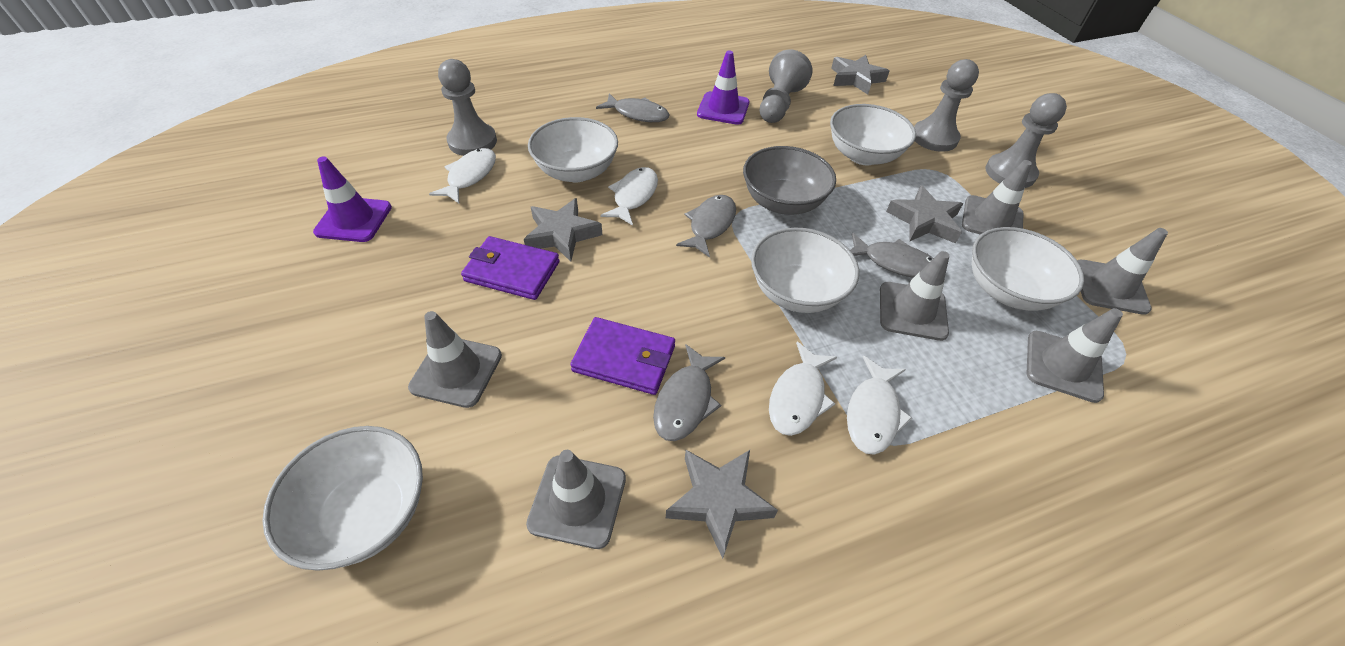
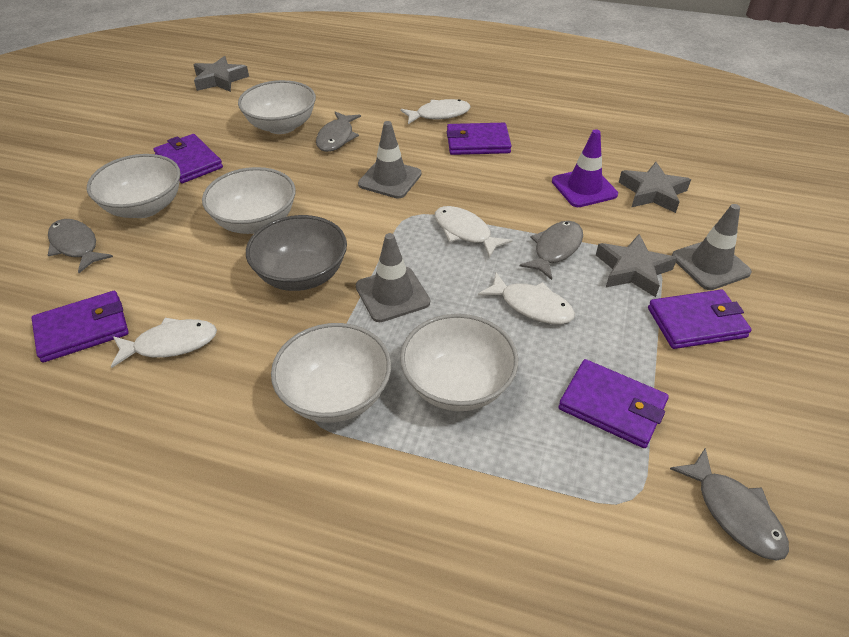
grey pawn: [438,59,497,156] [760,50,813,123] [914,59,979,152] [986,93,1067,188] = 4 -> none = 0
grey star: [524,198,602,262] [666,450,778,559] [831,55,889,94] [886,185,963,243] = 4 -> [194,56,249,92] [596,234,677,297] [619,162,691,213] = 3
grey traffic cone: [408,311,502,408] [526,450,626,549] [880,251,949,341] [962,160,1032,235] [1027,308,1123,403] [1077,228,1168,315] = 6 -> [356,233,430,322] [358,121,422,199] [672,204,752,290] = 3
purple traffic cone: [313,156,392,242] [697,50,750,125] = 2 -> [552,129,618,207] = 1
purple wallet: [461,236,560,300] [570,317,675,395] = 2 -> [31,291,129,363] [153,134,223,183] [447,123,511,155] [559,359,669,448] [648,289,752,349] = 5

